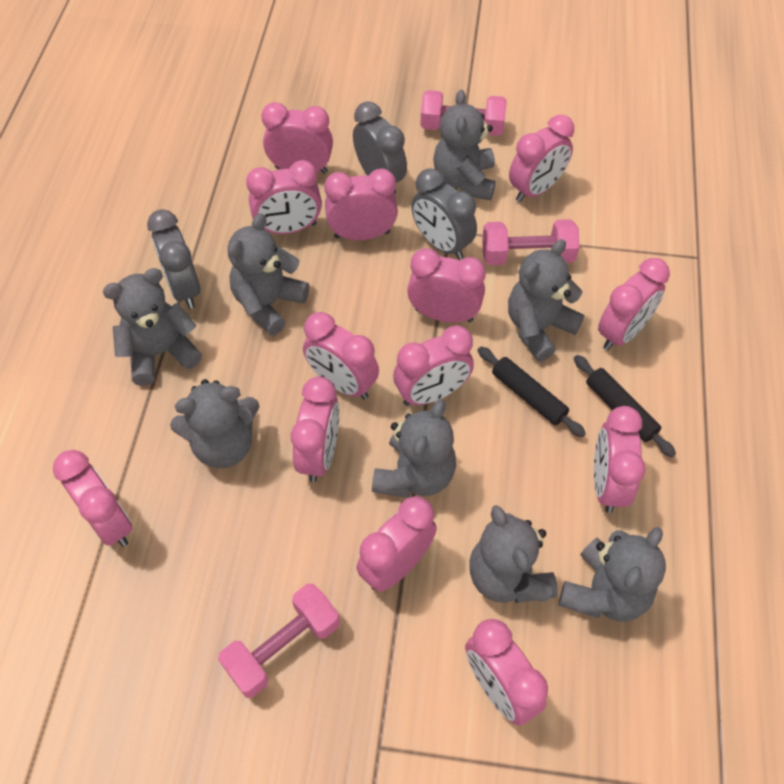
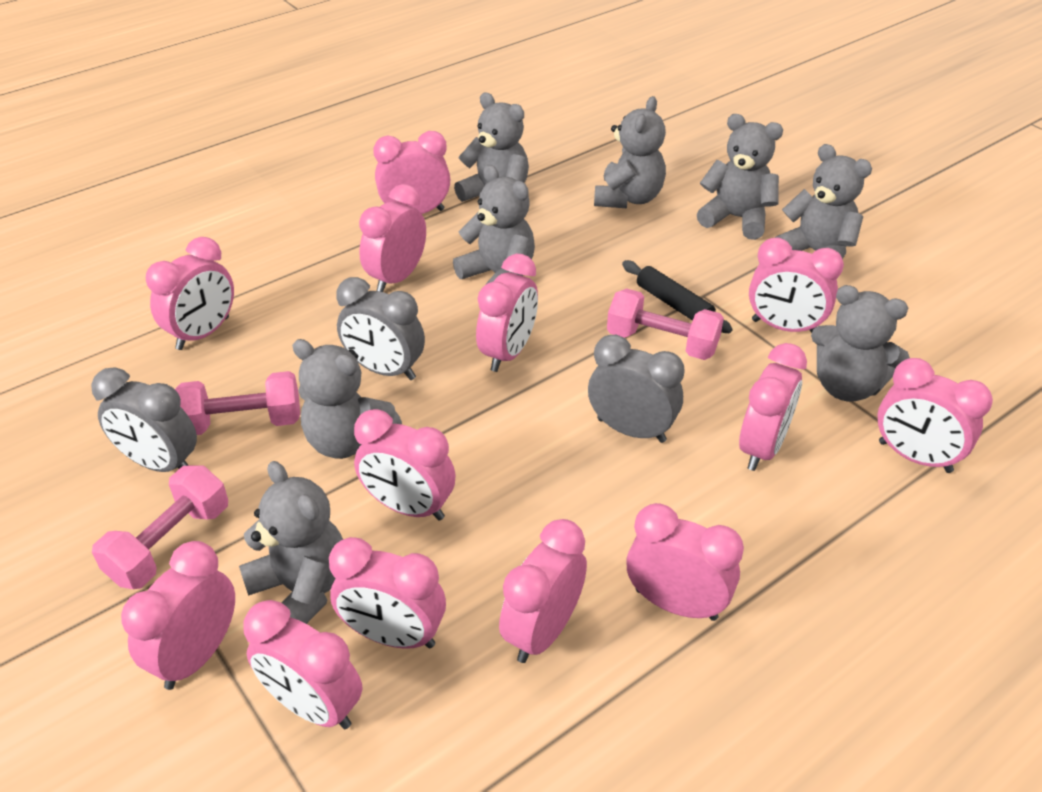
black rolling pin: [477,347,586,437] [574,355,676,457] = 2 -> [622,260,733,333] = 1

